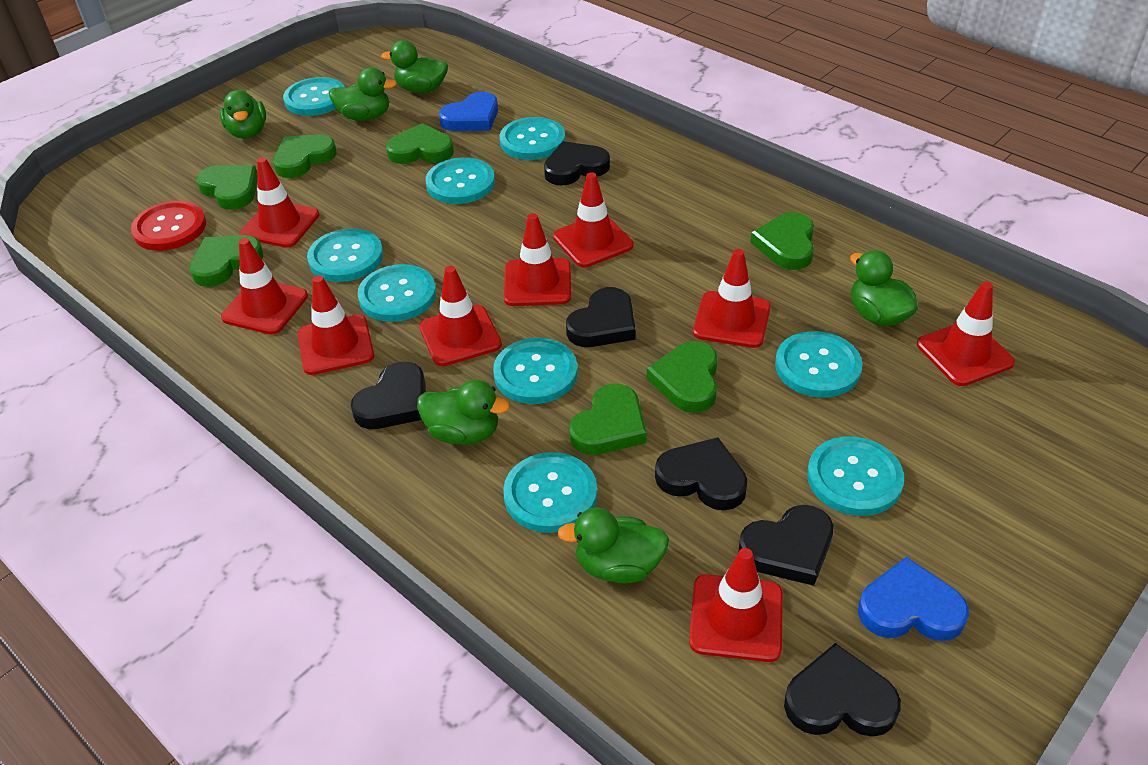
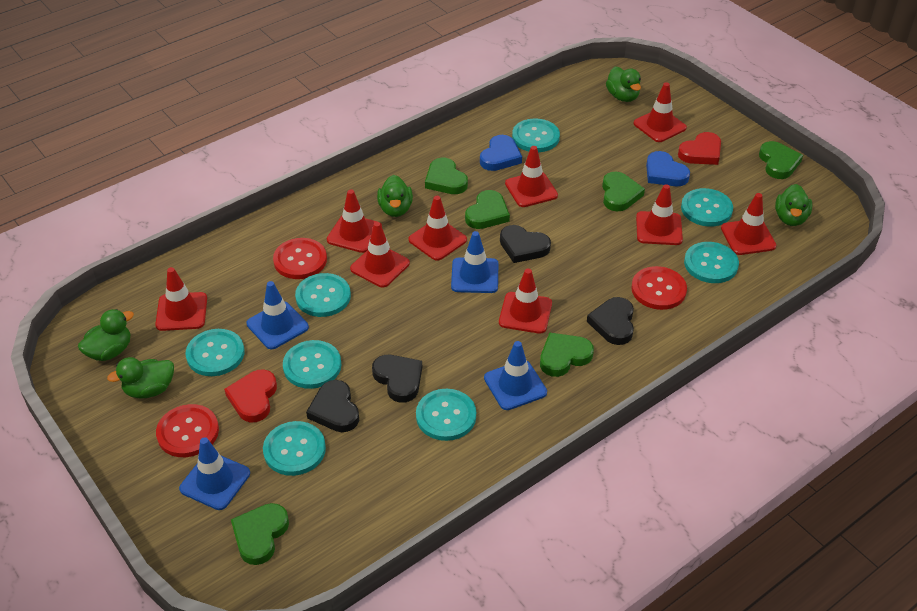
black heart: [351,362,426,429] [544,141,610,186] [566,287,635,347] [655,437,748,511] [739,505,833,586] [784,643,901,737] = 6 -> [306,380,359,432] [372,355,422,403] [500,225,551,263] [587,297,634,345] = 4
blue traffic cone: none = 0 -> [179,437,250,510] [246,281,309,349] [451,231,498,293] [484,341,547,410] = 4
green duck: [220,90,266,139] [329,67,397,121] [381,40,448,93] [417,380,510,445] [557,507,669,583] [850,250,918,326] = 6 -> [78,309,134,361] [107,357,174,399] [377,175,413,217] [606,66,641,102] [775,184,812,226] = 5
green heart: [189,235,263,287] [196,165,258,210] [273,134,337,178] [386,123,454,164] [569,384,647,455] [647,341,718,413] [750,212,814,270] = 7 -> [231,503,289,565] [425,158,468,194] [465,190,510,229] [540,332,594,377] [602,172,645,211] [759,141,803,179] = 6
red button: [131,201,206,251] = 1 -> [156,404,219,457] [273,238,327,279] [631,266,687,310] = 3
red heart: none = 0 -> [224,369,277,423] [678,132,721,165] = 2
turquoise button: [283,77,345,116] [307,228,383,282] [357,264,436,322] [425,157,495,204] [493,338,577,404] [500,117,565,160] [503,452,597,533] [775,331,862,397] [807,436,904,516] = 9 -> [186,329,244,376] [263,421,326,476] [283,340,341,389] [295,273,351,317] [416,389,476,441] [512,119,560,152] [681,188,733,226] [684,242,739,283] = 8

